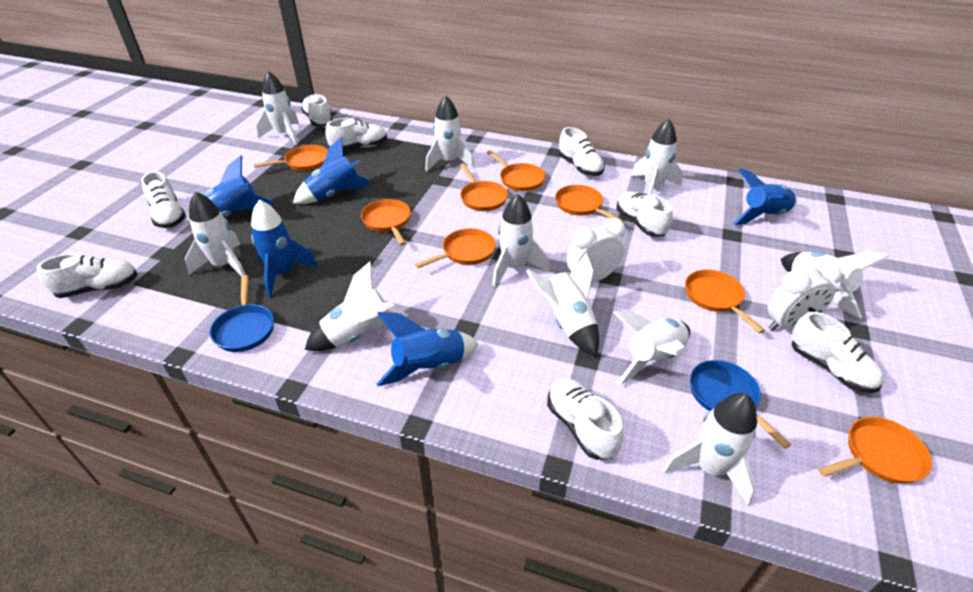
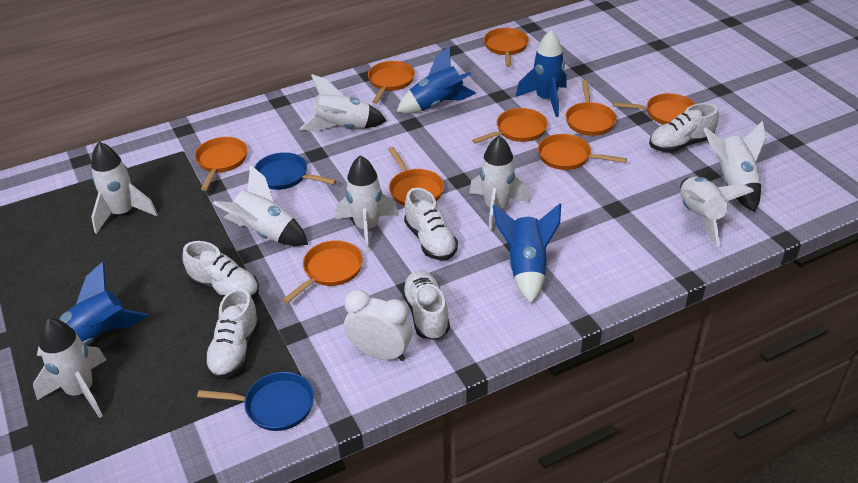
blue rocket: [186,155,275,223] [251,200,317,298] [293,138,372,204] [376,312,479,386] [733,168,797,225] = 5 -> [37,261,149,356] [397,46,476,113] [493,204,561,304] [516,30,566,117] = 4
orange pan: [254,145,328,171] [361,199,411,246] [415,228,496,268] [460,163,508,211] [487,150,546,191] [555,185,623,222] [685,269,765,334] [818,417,932,484] = 8 -> [195,137,247,191] [283,240,363,304] [368,61,415,104] [388,147,444,206] [472,108,548,144] [484,28,529,67] [538,134,627,170] [566,80,617,136] [613,93,696,125] = 9
white clock: [567,218,625,283] [767,262,842,331] = 2 -> [344,289,412,361] = 1
white rocket: [185,191,246,277] [257,71,299,145] [305,262,408,351] [425,96,474,172] [492,194,549,286] [526,252,599,357] [613,310,690,385] [631,119,683,194] [663,393,757,506] [781,251,889,318] = 10 -> [33,318,106,418] [91,142,158,234] [213,165,308,246] [300,74,387,132] [336,155,399,253] [469,136,530,232] [680,177,754,247] [704,121,766,212] = 8
white shoe: [37,254,138,298] [141,171,186,228] [301,94,333,126] [325,118,387,150] [547,378,624,460] [558,127,605,176] [616,191,673,237] [791,312,884,393] = 8 -> [182,241,259,299] [204,288,260,379] [401,270,450,340] [404,188,458,260] [649,103,719,153] = 5

